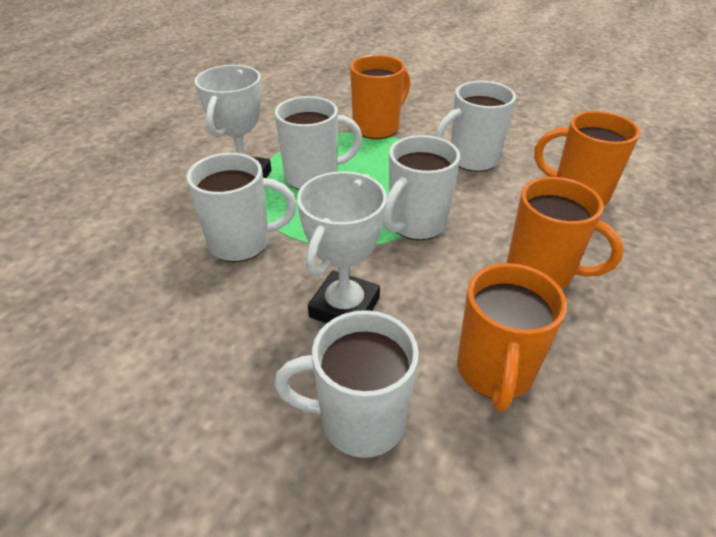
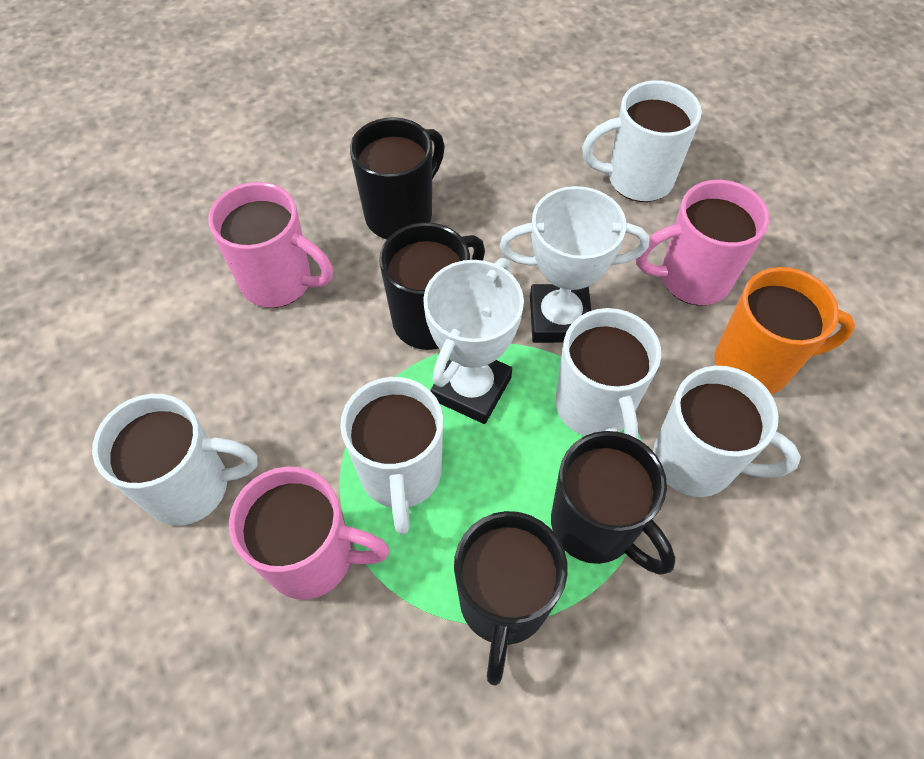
black mug: none = 0 -> [350,117,445,239] [379,222,485,350] [454,511,568,686] [551,431,675,575] = 4
orange mug: [350,55,410,139] [457,263,567,412] [507,177,624,289] [534,111,640,206] = 4 -> [714,267,855,394] = 1
pink mug: none = 0 -> [208,182,333,308] [229,467,389,600] [636,180,770,305] = 3

